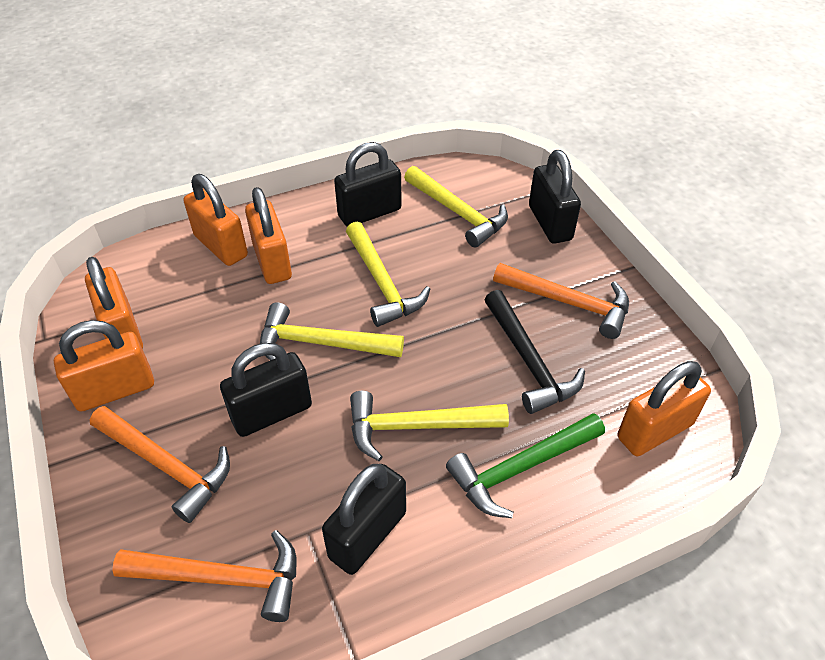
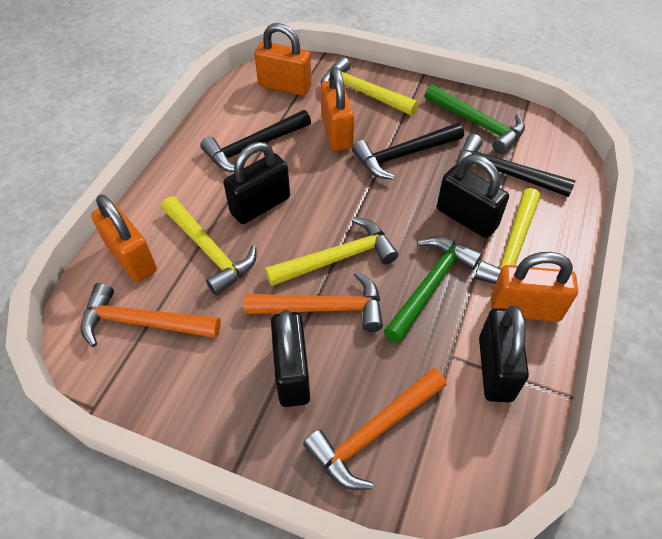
black hammer: [485,290,585,414] = 1 -> [200,110,311,172] [352,123,464,180] [457,134,576,197] = 3
green hammer: [446,413,605,518] = 1 -> [384,236,482,343] [425,85,525,154] = 2
orange padlock: [54,320,154,412] [85,257,143,349] [183,174,248,266] [245,187,292,284] [618,361,711,456] = 5 -> [91,195,157,282] [254,23,311,96] [321,67,354,151] [491,252,578,322] = 4

